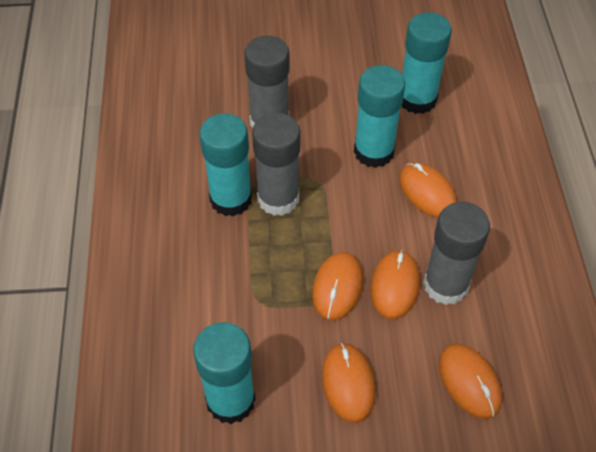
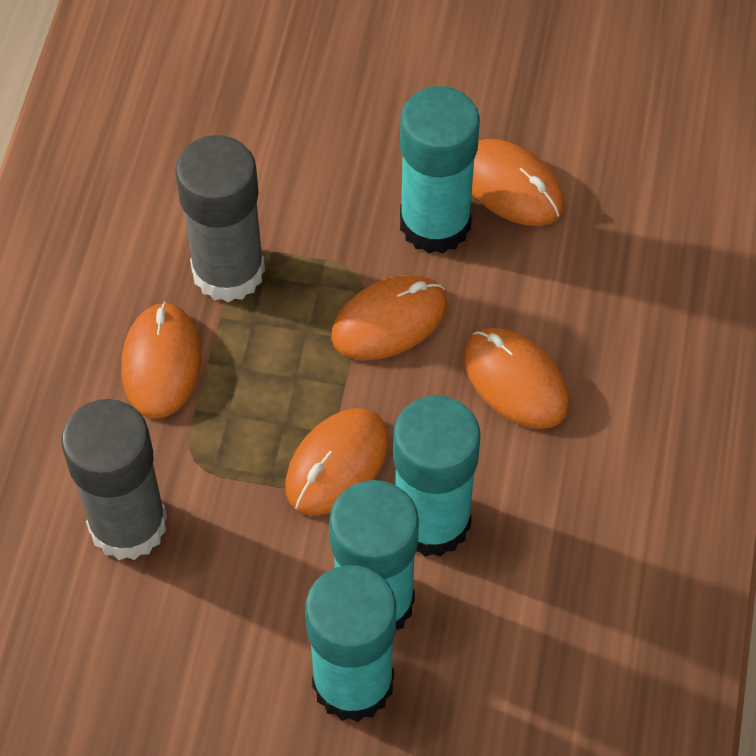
grey glue stick: [244,36,290,127] [252,113,300,216] [423,202,490,305] = 3 -> [61,399,167,560] [175,135,265,302] = 2

